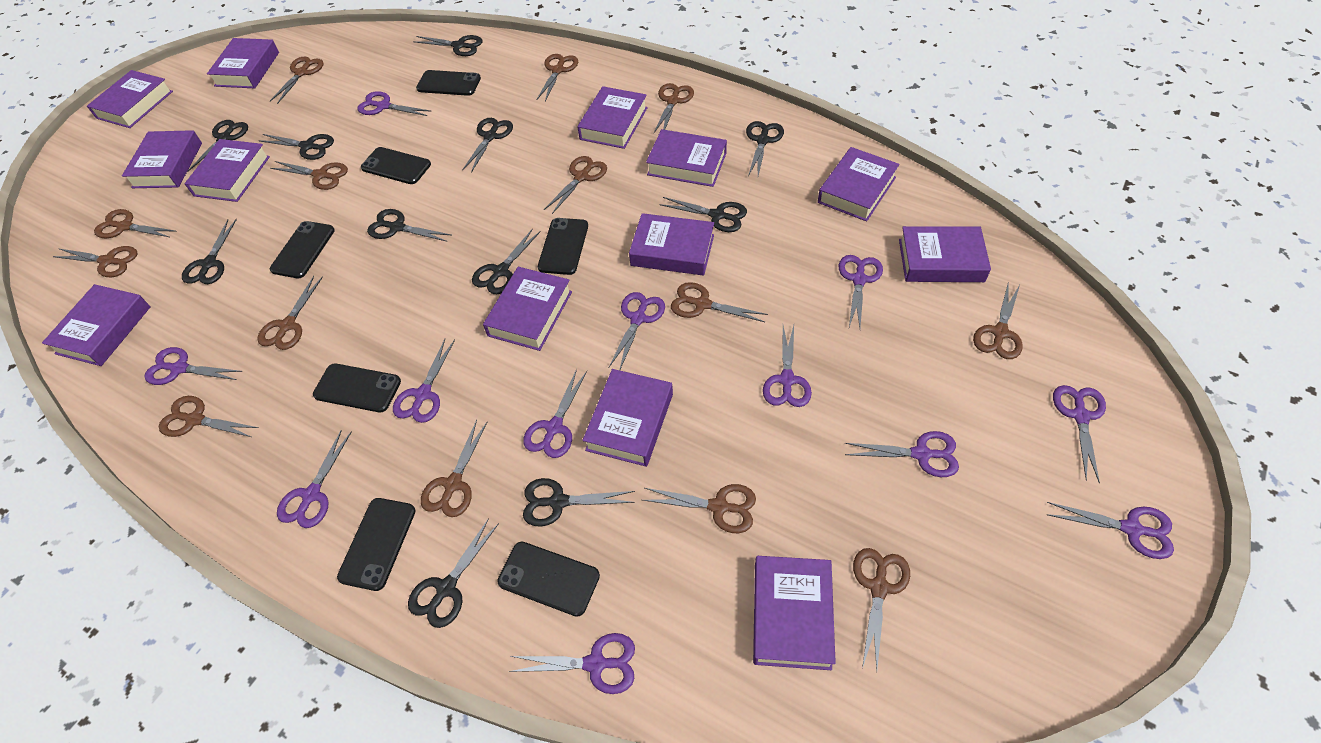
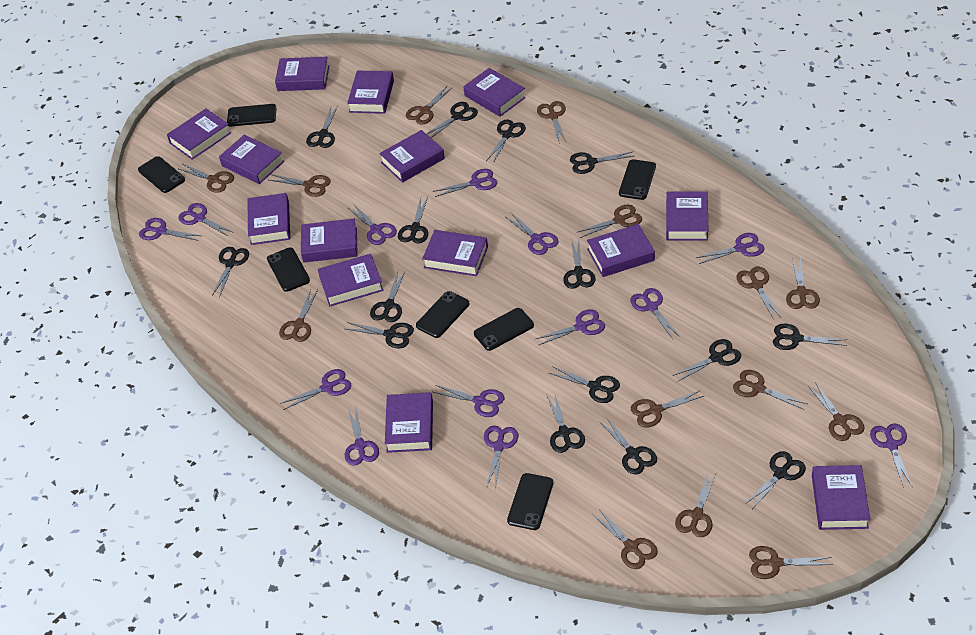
black scissors: [182,219,237,284] [188,120,248,171] [258,134,334,160] [367,209,451,242] [408,518,499,628] [413,35,483,56] [462,118,513,173] [472,228,541,294] [523,478,635,527] [659,197,747,232] [746,121,784,176] = 11 -> [212,247,249,298] [306,106,338,148] [346,322,414,348] [370,271,405,322] [398,197,428,244] [427,102,478,138] [486,120,526,163] [546,392,585,453] [549,366,620,403] [563,239,596,289] [570,152,633,174] [599,417,657,474] [672,339,741,382] [744,451,806,509] [773,324,847,350] = 15
purple book: [42,284,151,366] [87,70,173,128] [122,130,202,188] [184,139,270,202] [207,38,279,88] [483,267,572,351] [577,86,648,149] [583,369,673,467] [629,213,714,275] [646,129,727,187] [753,556,836,670] [818,147,899,221] [899,226,991,282] = 13 -> [167,108,231,160] [219,135,284,184] [247,193,290,245] [275,57,329,91] [301,219,358,263] [318,254,383,306] [347,71,394,114] [379,130,445,183] [385,392,433,453] [422,230,488,276] [463,68,526,117] [587,224,655,277] [666,191,708,241] [812,465,870,530] = 14
purple scissors: [144,347,243,385] [277,430,352,528] [357,91,430,116] [393,339,455,423] [509,633,635,694] [523,369,587,458] [608,292,665,369] [763,325,812,407] [839,255,883,328] [845,431,959,477] [1046,502,1174,559] [1053,385,1106,483] = 12 -> [139,218,201,241] [178,203,234,237] [280,369,351,410] [345,408,379,466] [348,205,397,245] [433,169,497,197] [433,385,504,417] [484,426,518,489] [506,213,559,255] [536,310,605,346] [630,288,680,339] [696,233,765,264] [870,423,912,488] = 13

